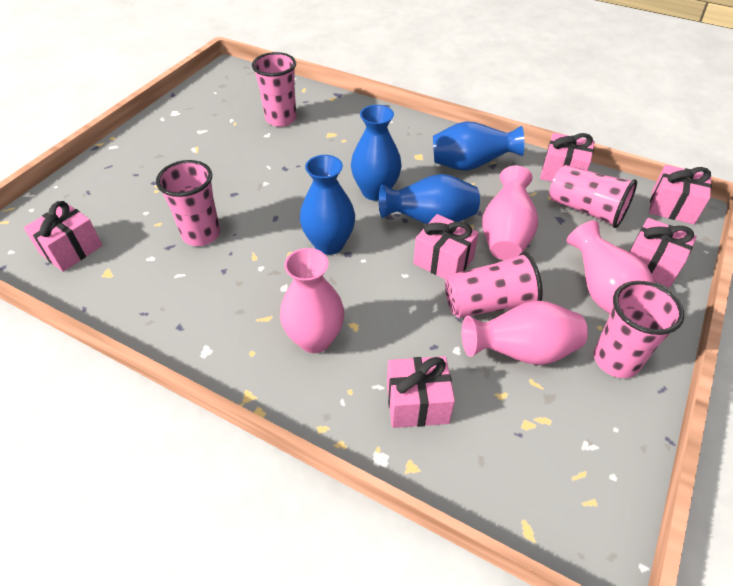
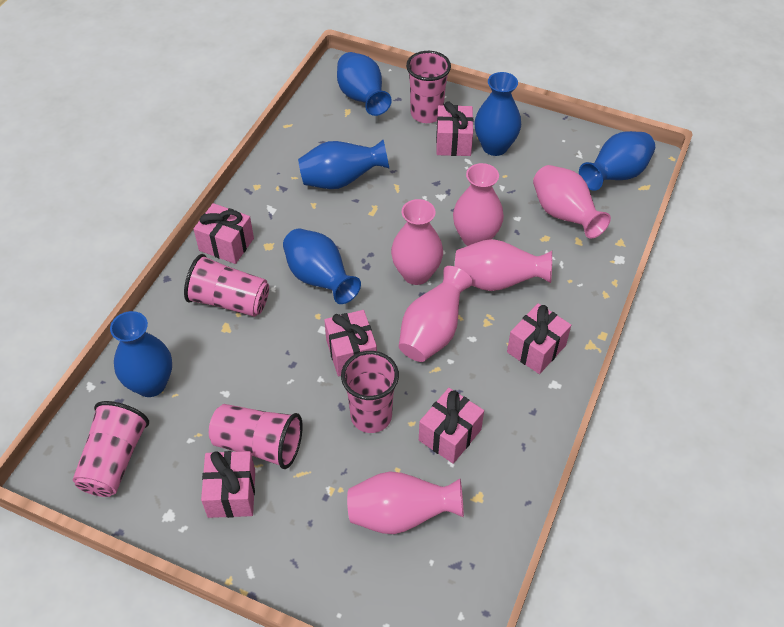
blue vase: [300,155,355,255] [351,105,402,201] [379,174,480,224] [433,121,524,171] = 4 -> [110,311,172,397] [283,229,361,304] [298,140,389,189] [337,52,392,116] [475,72,521,156] [579,131,655,191] = 6
pink vase: [280,248,344,353] [462,301,588,365] [482,166,538,260] [567,221,654,314] = 4 -> [347,471,464,534] [391,199,443,285] [399,266,473,362] [453,163,504,246] [455,239,552,291] [533,165,611,239] = 6

